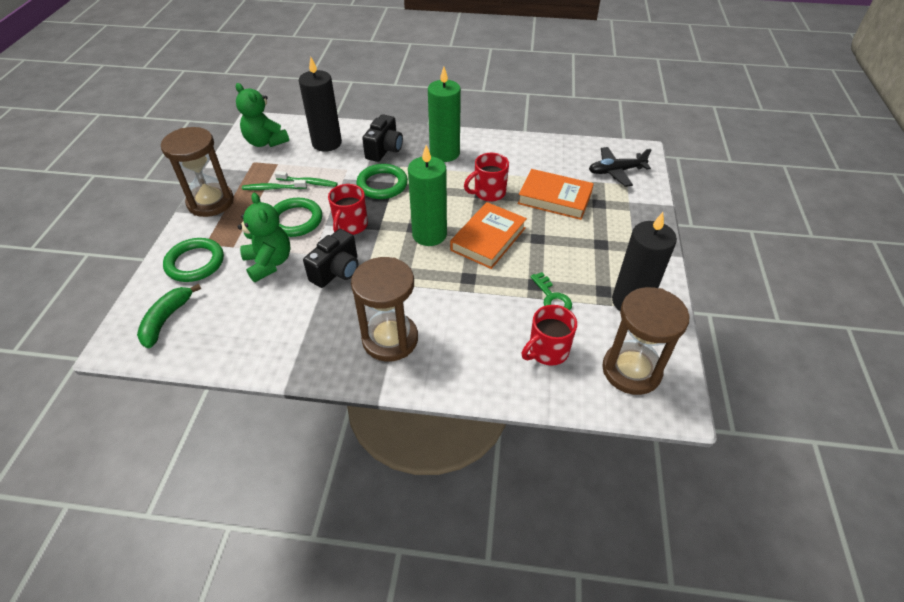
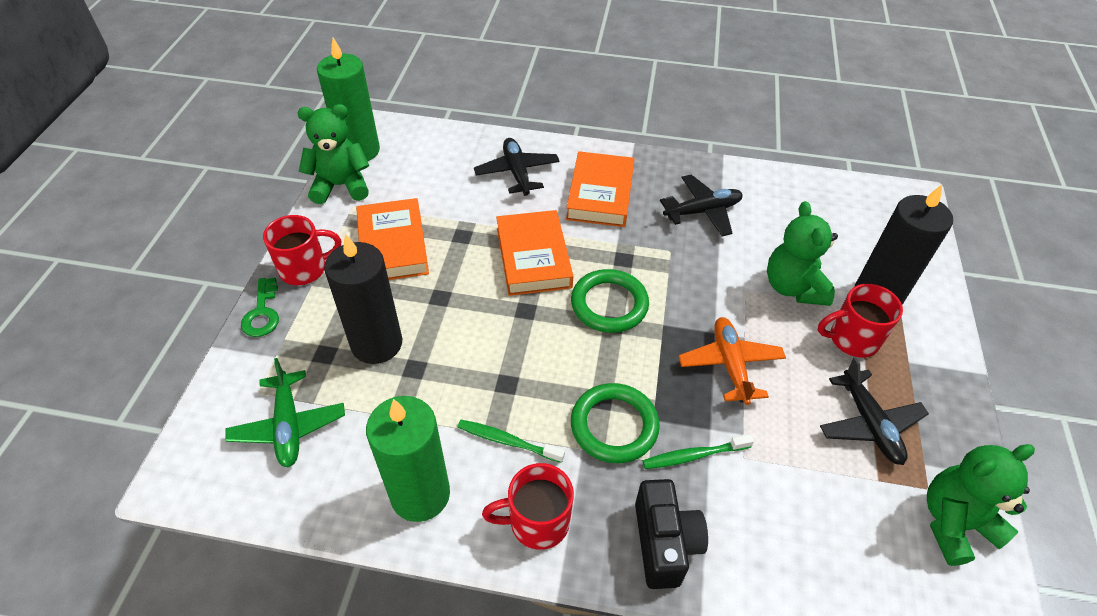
black camera: [303,229,358,288] [362,114,403,162] = 2 -> [635,479,708,589] = 1
black plane: [589,147,652,187] = 1 -> [474,138,560,196] [660,174,743,237] [820,357,929,465] = 3
brown hourglass: [161,127,234,217] [351,257,418,362] [602,287,689,395] = 3 -> none = 0
green banana: [137,284,201,348] = 1 -> none = 0
green plane: none = 0 -> [225,358,345,467] = 1
green ring: [163,238,224,282] [274,198,322,237] [356,164,408,199] = 3 -> [571,269,649,333] [571,383,660,463] = 2
green teddy bear: [235,83,289,147] [238,193,291,282] = 2 -> [298,104,369,204] [767,201,838,306] [927,444,1035,566] = 3
orange book: [450,202,527,269] [518,169,594,220] = 2 -> [356,198,429,280] [496,210,573,296] [566,151,634,227] = 3
orange plane: none = 0 -> [678,317,786,405] = 1

